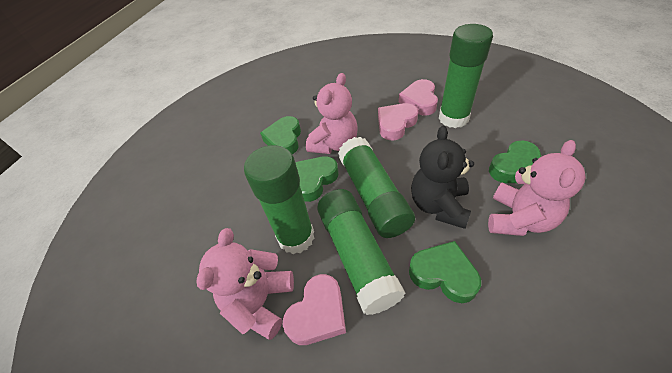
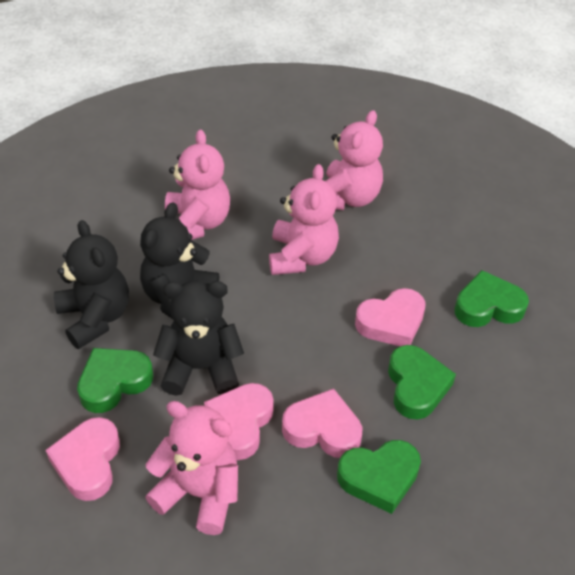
black teddy bear: [411,125,474,229] = 1 -> [54,220,129,349] [140,202,219,318] [153,280,244,396] = 3
green glue stick: [244,145,314,254] [317,189,405,315] [338,137,415,238] [439,24,493,128] = 4 -> none = 0
pink heart: [283,274,346,345] [378,103,418,140] [399,79,438,116] = 3 -> [46,417,120,501] [204,383,274,460] [282,388,362,458] [355,288,426,346] = 4
pink teddy bear: [197,228,294,340] [306,73,357,154] [488,140,586,236] = 3 -> [145,401,238,535] [165,130,230,240] [269,164,339,275] [326,110,383,210] = 4

